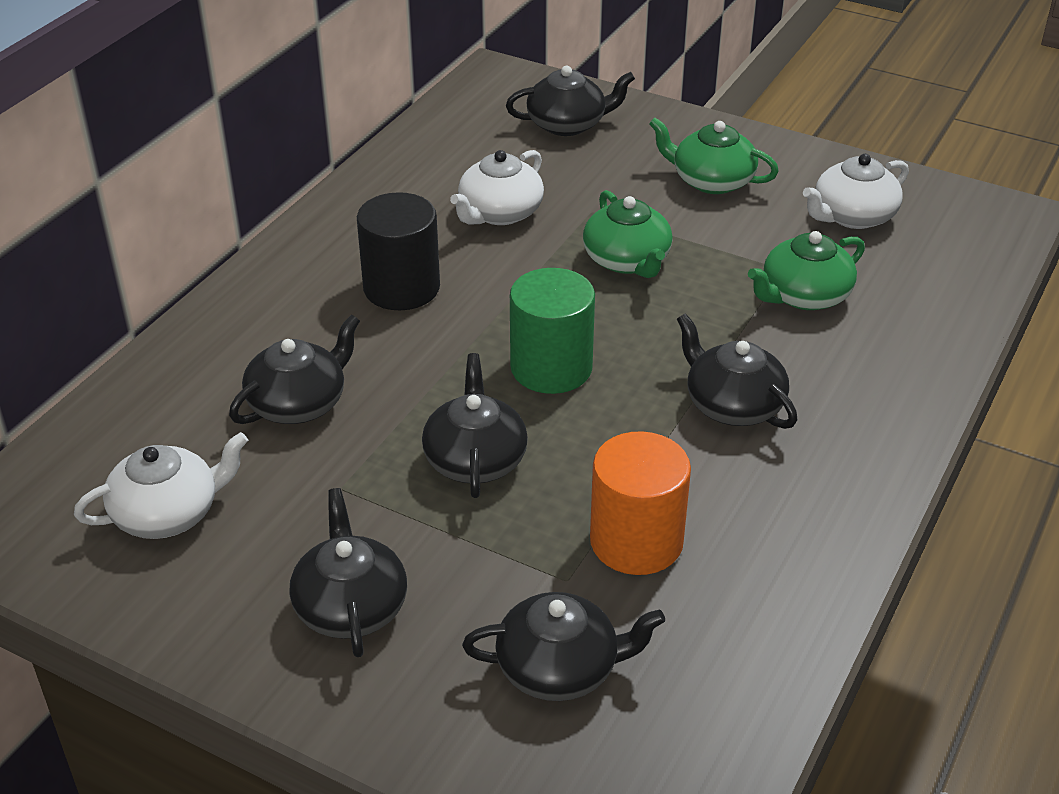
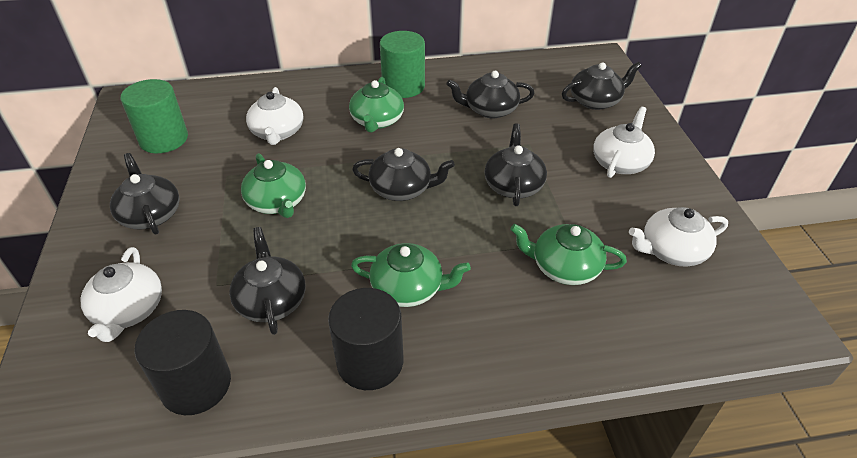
black cylinder: [357,192,440,310] = 1 -> [134,310,231,415] [328,288,403,390] = 2
green cylinder: [510,268,595,394] = 1 -> [120,79,188,153] [380,31,425,98] = 2
green teapot: [583,190,673,278] [649,117,779,194] [748,231,865,310] = 3 -> [241,153,306,218] [349,77,404,132] [351,243,471,307] [510,224,627,285] = 4
orange cylinder: [590,431,691,575] = 1 -> none = 0
white teapot: [74,432,248,539] [450,150,544,225] [803,154,909,229] = 3 -> [81,247,162,342] [246,87,303,145] [593,107,655,178] [629,207,728,267] = 4

